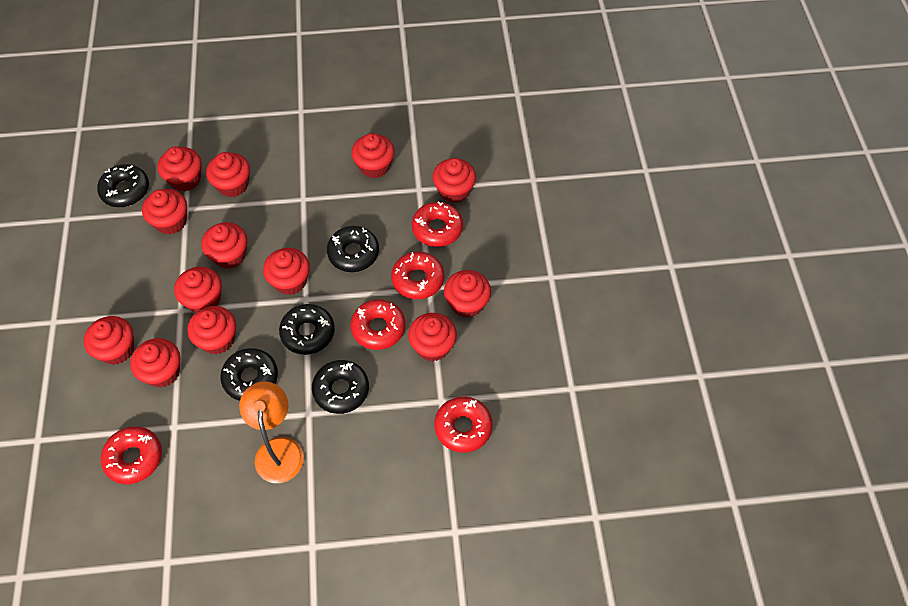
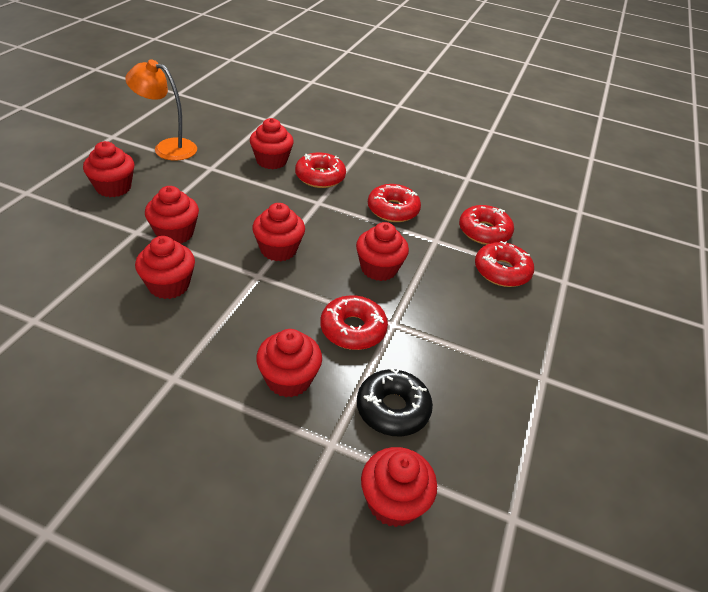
black donut: [97,164,149,207] [220,348,278,401] [279,304,335,355] [312,360,369,414] [327,226,379,272] = 5 -> [357,369,433,436] = 1
red cupcake: [84,316,134,365] [130,338,180,388] [142,189,187,234] [158,146,202,191] [174,267,222,313] [187,306,236,354] [201,222,247,269] [206,152,250,197] [263,248,310,295] [351,133,395,178] [408,313,457,361] [432,158,476,203] [444,270,491,318] = 13 -> [83,141,134,197] [135,236,195,299] [145,186,199,244] [250,118,294,169] [252,203,305,261] [256,329,322,398] [356,222,409,281] [361,447,437,527] = 8

